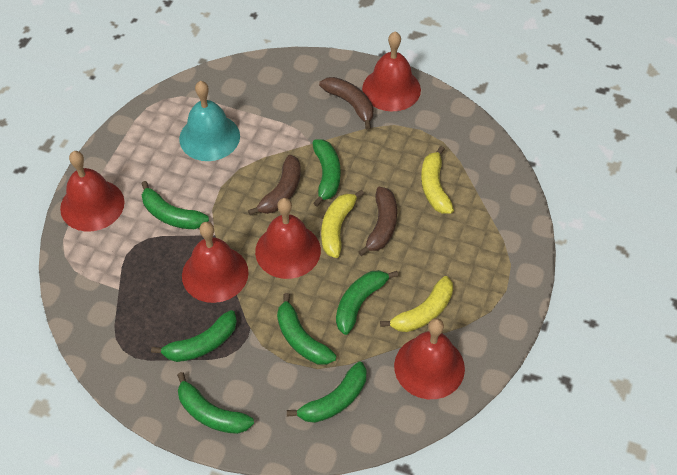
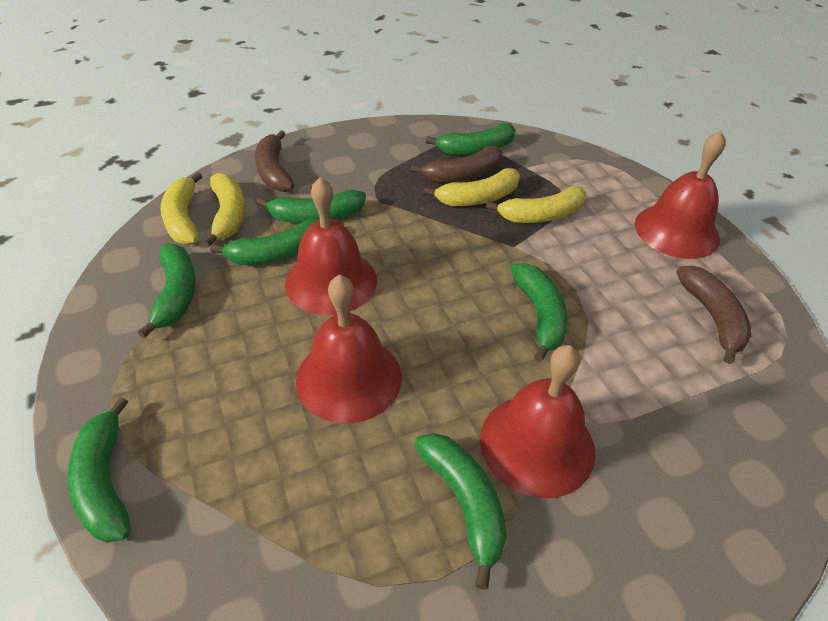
red bell: [60,151,124,231] [182,222,249,303] [255,198,321,279] [362,31,421,111] [394,318,465,399] = 5 -> [285,177,377,315] [296,274,402,424] [480,345,595,498] [635,131,726,259] = 4
turquoise bell: [179,81,240,161] = 1 -> none = 0
yellow banana: [321,190,364,258] [380,276,453,332] [421,146,454,214] = 3 -> [160,172,202,245] [202,173,245,247] [423,168,520,206] [486,186,587,223] = 4

